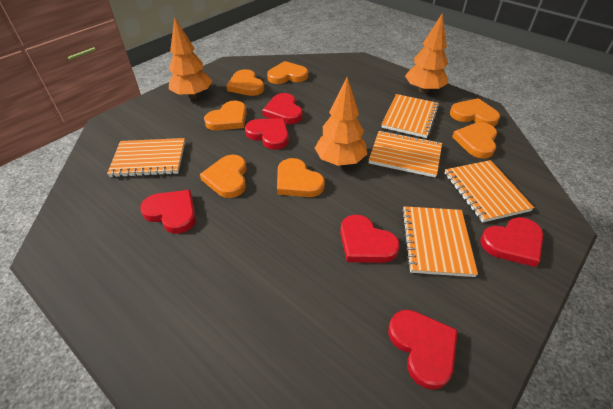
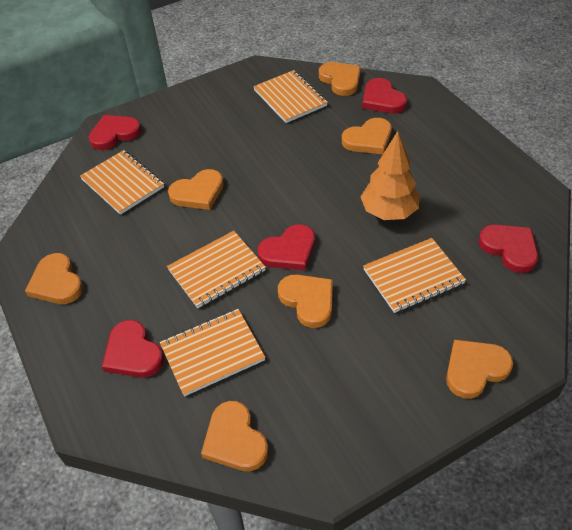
orange tree: [169,17,212,99] [315,77,367,166] [405,13,448,93] = 3 -> [361,131,419,220] = 1
red heart: [140,190,196,234] [245,118,289,150] [262,93,303,124] [340,215,400,263] [388,310,458,390] [480,217,543,267] = 6 -> [89,115,141,150] [102,320,164,378] [258,224,315,270] [362,78,407,113] [478,225,538,273] = 5

